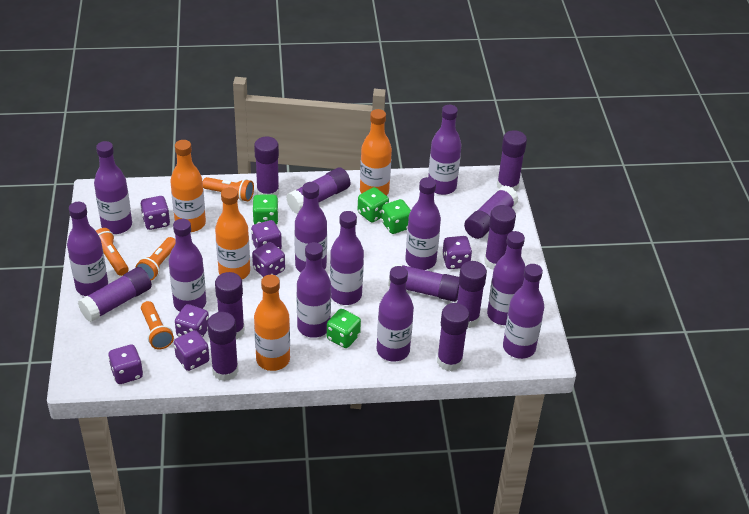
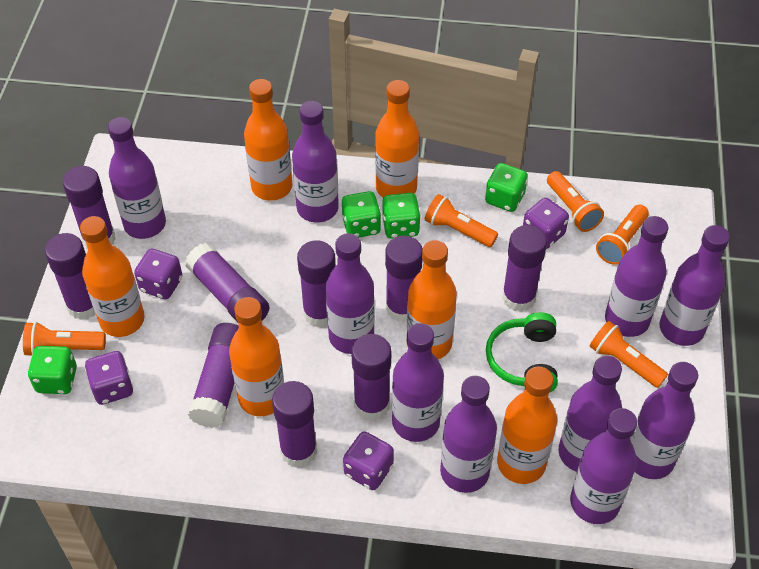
green headphones: none = 0 -> [486,312,558,393] = 1
orange bottle: [170,140,206,232] [215,187,250,279] [254,275,290,371] [360,109,392,196] = 4 -> [80,216,145,337] [229,297,284,416] [244,79,293,201] [375,80,419,198] [407,240,457,359] [497,367,557,484] = 6
orange flashlight: [96,228,129,276] [136,237,176,280] [141,301,174,349] [203,177,254,201] = 4 -> [23,322,106,355] [425,194,498,247] [547,171,604,232] [589,321,668,388] [596,205,649,265] = 5
purple bottle: [67,202,108,296] [94,141,132,234] [169,219,206,311] [294,182,327,272] [297,242,331,338] [330,211,364,305] [377,266,414,362] [405,177,441,270] [428,105,462,195] [487,231,526,325] [503,264,544,359] = 11 -> [108,117,166,239] [292,101,339,223] [326,233,375,354] [392,323,444,442] [440,376,497,493] [558,356,622,472] [570,408,637,524] [605,216,668,337] [630,362,698,479] [659,225,730,346] = 10
purple dice: [108,344,143,384] [140,196,170,230] [174,330,209,371] [175,304,209,337] [251,220,282,250] [252,242,285,277] [442,236,472,269] = 7 -> [85,351,133,405] [134,248,182,299] [343,431,394,490] [523,198,569,249] = 4
purple glue stick: [78,267,152,322] [207,312,238,381] [215,272,245,339] [254,136,279,197] [286,167,351,214] [388,263,459,302] [437,303,469,371] [457,261,487,328] [464,185,519,239] [484,205,516,270] [497,130,527,191] = 11 -> [45,233,96,320] [63,166,116,249] [185,243,269,322] [188,323,239,428] [272,381,317,468] [297,240,335,327] [351,334,391,421] [385,236,423,322] [502,225,547,312] = 9

